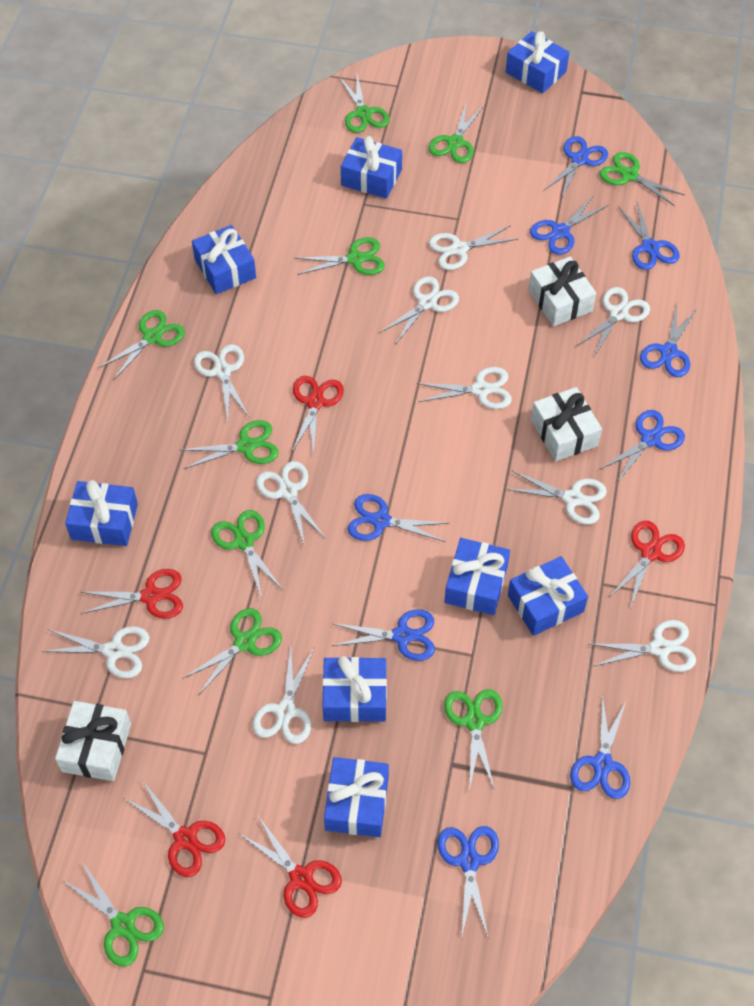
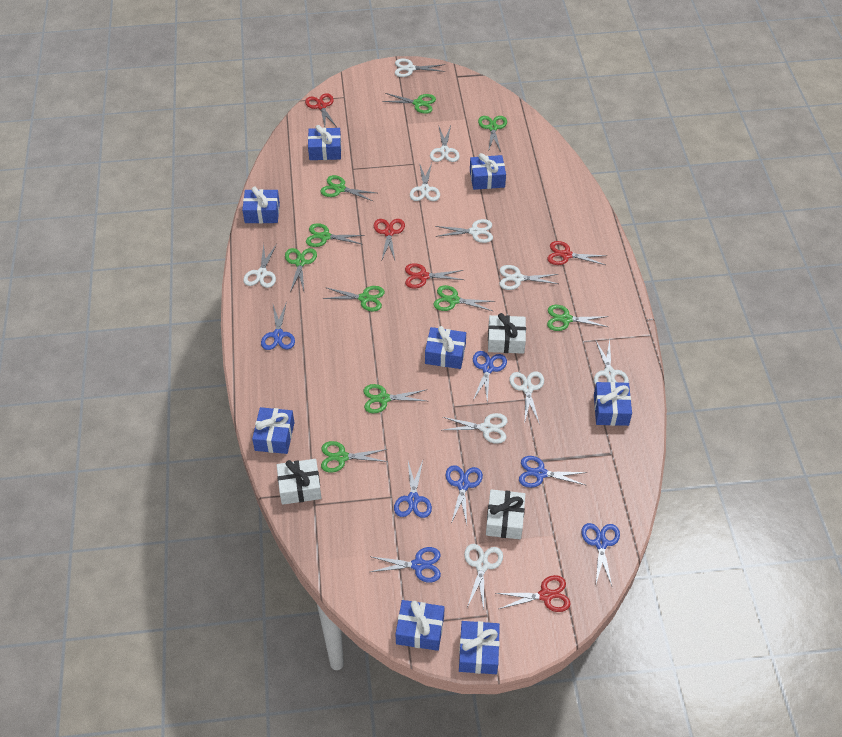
blue scissors: [332,609,435,661] [348,494,449,542] [437,826,499,936] [530,195,608,255] [544,136,608,198] [570,694,630,799] [599,410,685,484] [618,202,680,270] [640,304,697,377] = 9 -> [261,302,295,350] [371,547,441,583] [394,461,432,518] [446,465,483,524] [473,351,507,403] [519,456,588,488] [581,523,620,586] = 7

